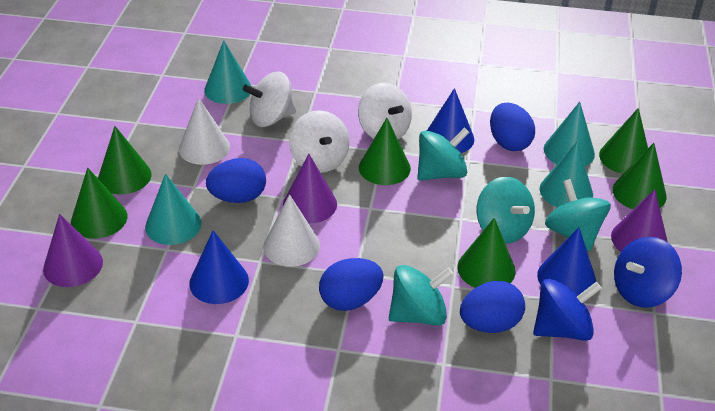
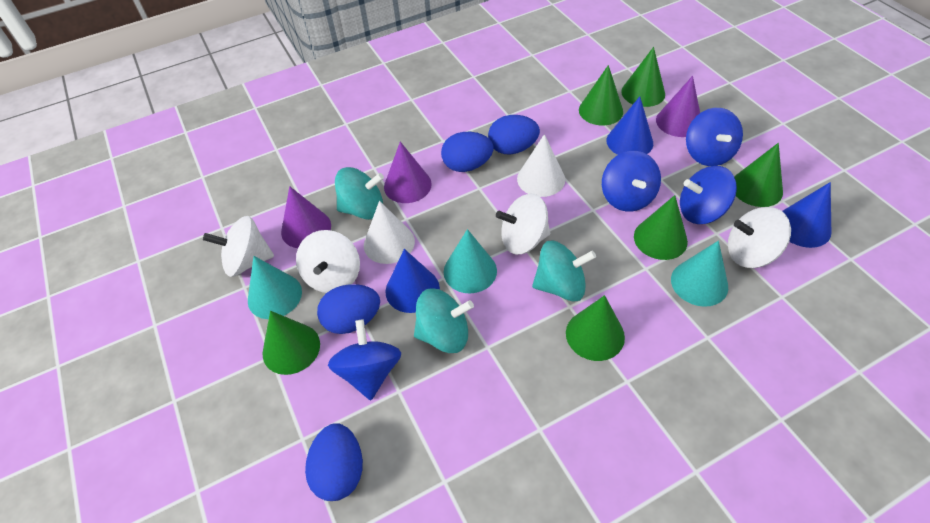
blue spinning top: [533,279,602,341] [614,237,682,308] = 2 -> [328,320,401,400] [602,151,661,212] [680,166,737,224] [686,108,743,166] = 4
turquoise cone: [145,174,202,245] [204,40,252,104] [540,141,593,207] [544,102,595,166] = 4 -> [248,256,302,319] [444,229,497,293] [671,241,728,307] = 3
turquoise spinning top: [389,265,453,326] [417,127,470,181] [477,177,535,244] [545,179,611,252] = 4 -> [335,167,384,220] [414,288,474,353] [532,241,596,301] = 3
white spinning top: [243,71,296,127] [289,110,350,173] [358,83,412,139] = 3 -> [203,216,274,277] [296,230,360,293] [496,194,550,255] [728,207,791,268] = 4

